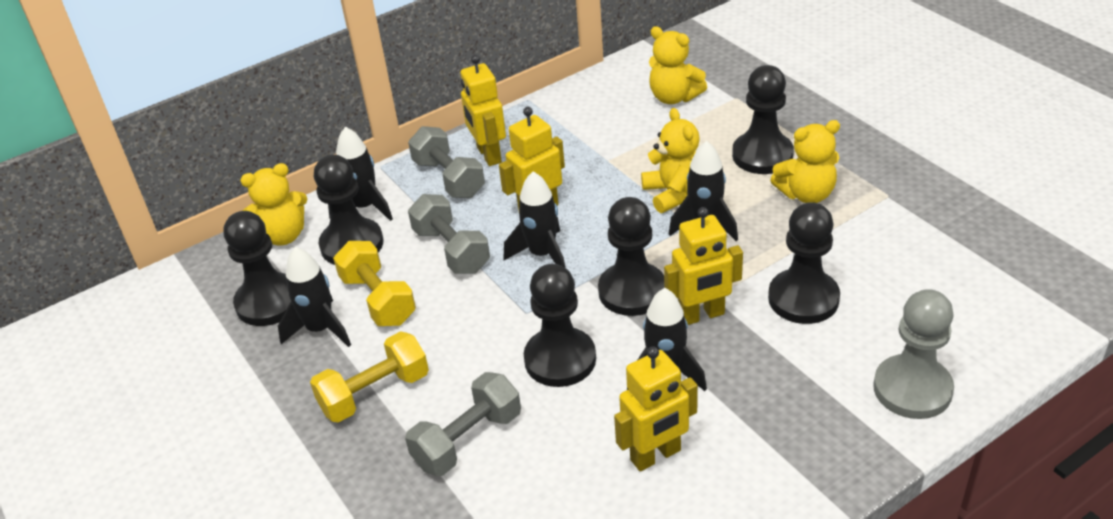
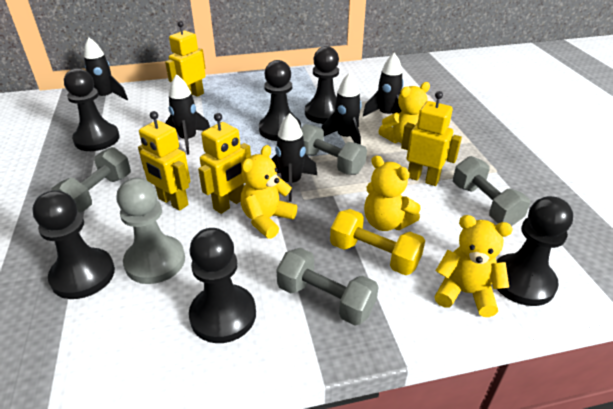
grey dumbbell: [405,372,521,476] [408,126,485,198] [408,194,490,274] = 3 -> [51,147,131,213] [276,248,379,326] [301,124,367,175] [453,156,530,226] = 4
yellow dumbbell: [310,331,429,423] [333,241,416,326] = 2 -> [330,209,425,275] = 1

